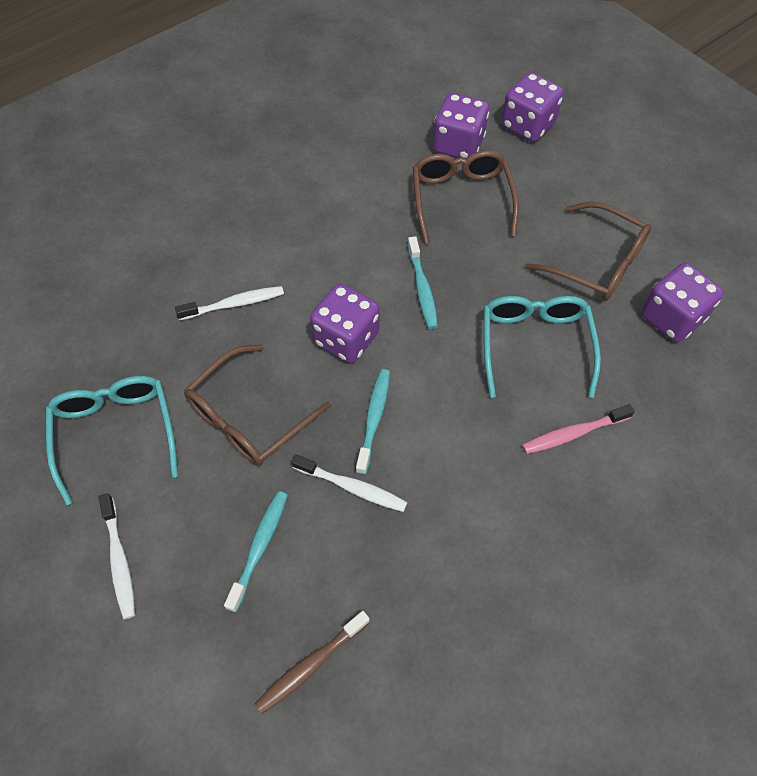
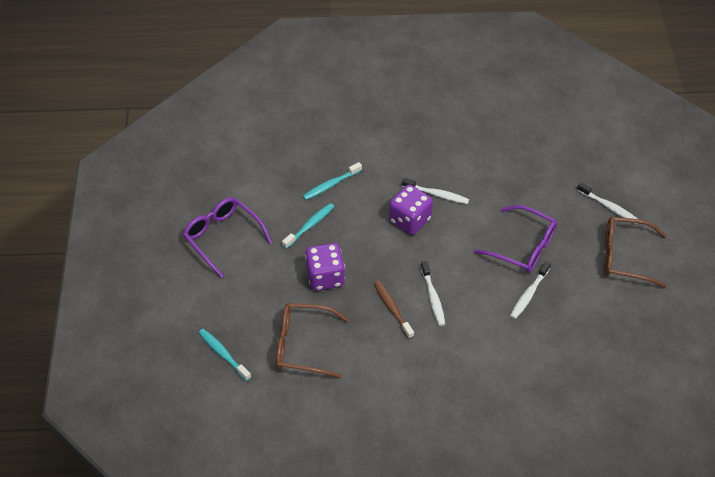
brown glasses: [184,345,331,466] [413,150,519,244] [525,202,651,301] = 3 -> [276,303,349,378] [604,217,667,288] = 2
pink toothbrush: [522,404,635,454] = 1 -> none = 0
purple dice: [310,283,380,363] [433,93,489,159] [501,72,564,142] [641,263,723,342] = 4 -> [305,243,345,291] [389,184,433,235] = 2
purple glasses: none = 0 -> [183,197,272,278] [474,205,557,273] = 2
turquoise glasses: [46,376,178,505] [484,296,601,398] = 2 -> none = 0
white toothbrush: [99,493,135,619] [175,286,284,320] [291,454,407,512] = 3 -> [402,178,469,204] [421,261,445,326] [510,261,551,319] [577,182,638,224] = 4

